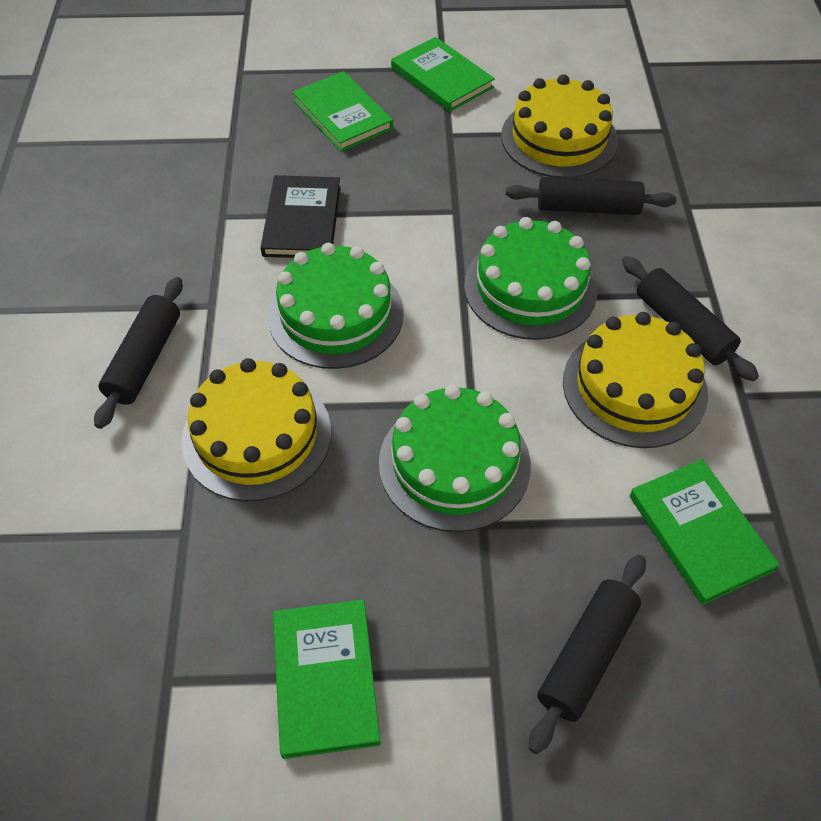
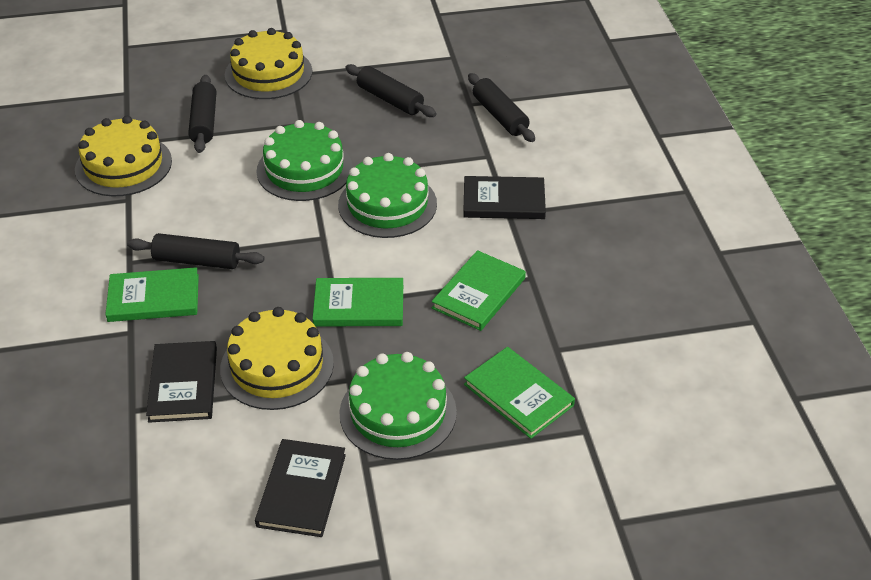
black book: [260,175,341,258] = 1 -> [146,341,217,423] [255,439,346,537] [463,176,546,219] = 3

